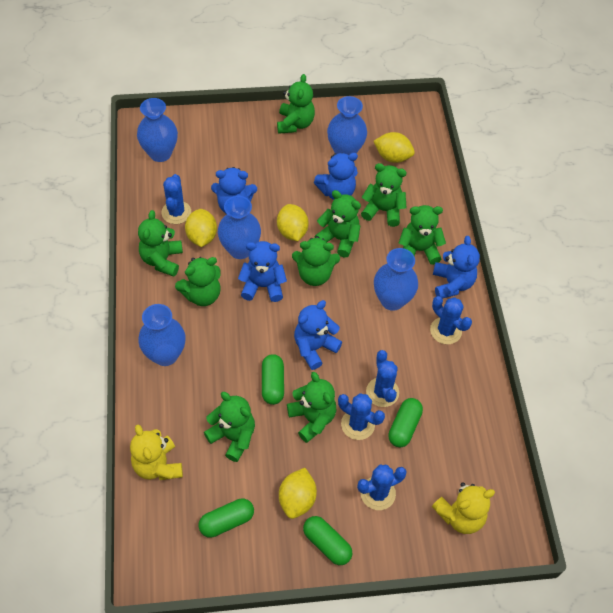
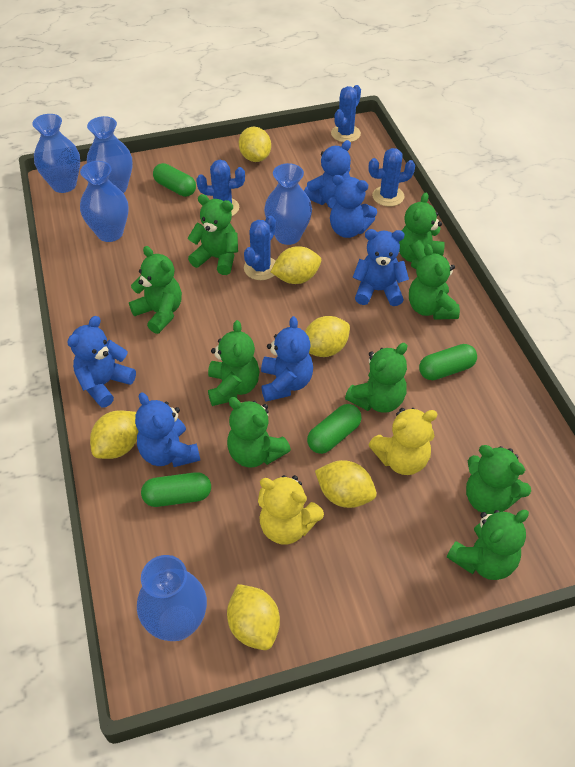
blue cactus: [162,174,191,224] [338,393,385,440] [357,465,407,510] [366,350,399,407] [430,296,472,344] = 5 -> [196,160,245,216] [244,215,276,280] [331,85,361,142] [369,148,415,207] = 4
blue teddy bear: [211,167,257,214] [238,241,287,302] [294,300,342,370] [314,153,358,200] [433,236,480,299] = 5 -> [67,316,136,408] [135,392,200,467] [261,316,313,401] [304,140,351,205] [327,175,377,238] [352,229,409,306] = 6
yellow lemon: [185,209,217,247] [277,204,308,241] [279,468,317,519] [374,132,415,163] = 4 -> [90,410,139,459] [227,584,280,650] [239,127,271,162] [271,246,321,284] [305,316,350,357] [315,460,377,508] = 6

